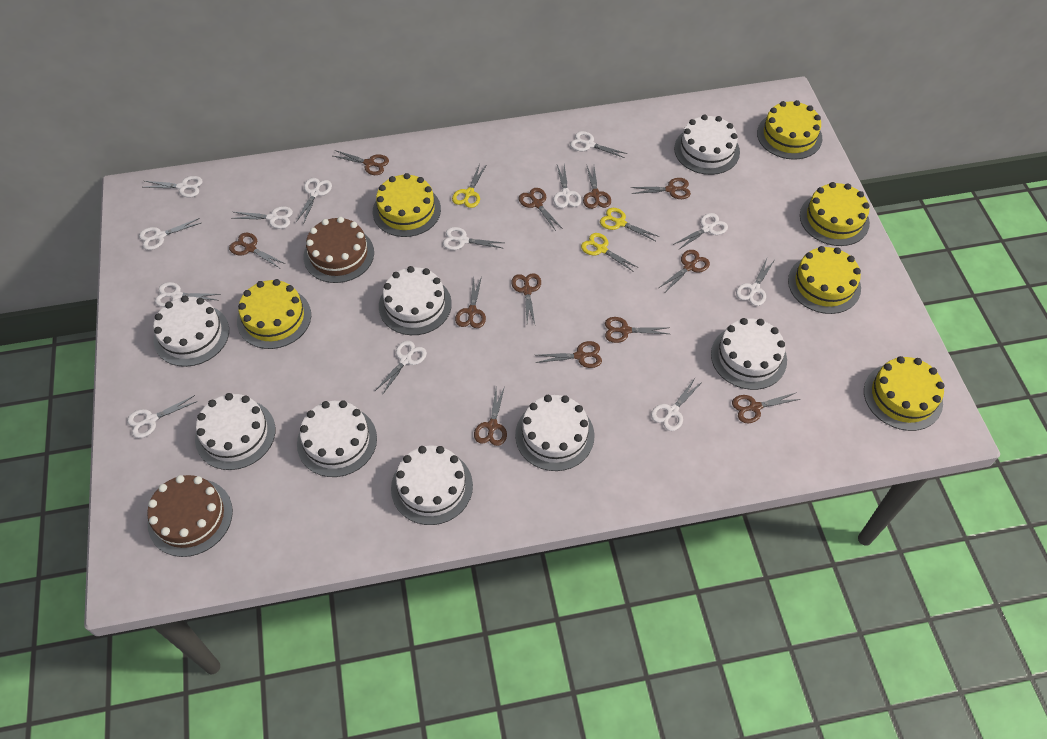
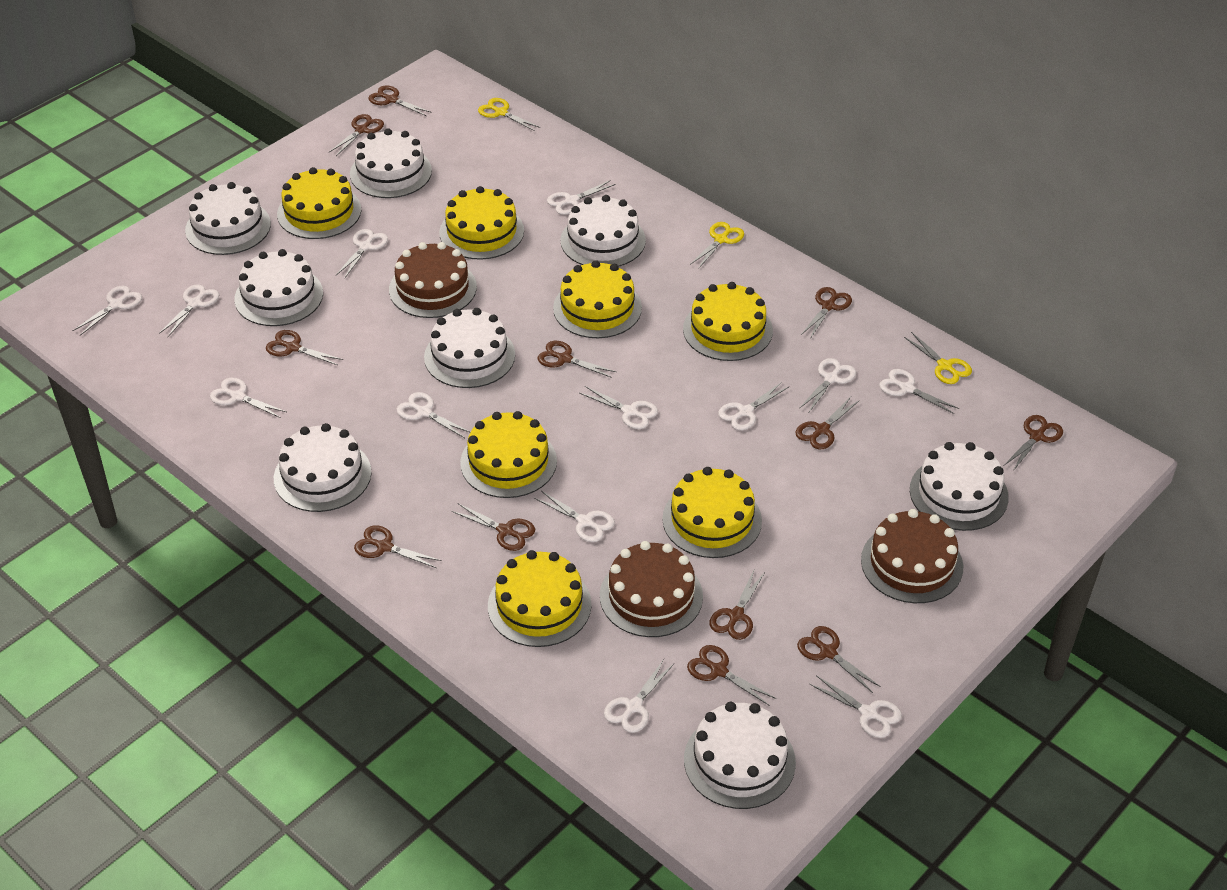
brown cake: [147,475,233,557] [303,217,374,283] = 2 -> [389,242,477,318] [600,541,703,637] [861,509,963,603] = 3
yellow cake: [237,279,311,349] [373,173,441,237] [757,100,822,160] [788,246,861,314] [800,182,870,246] [864,356,945,431] = 6 -> [277,167,361,239] [439,186,524,260] [460,411,557,498] [488,550,592,647] [553,260,642,338] [662,467,762,558] [683,282,773,361] = 7

